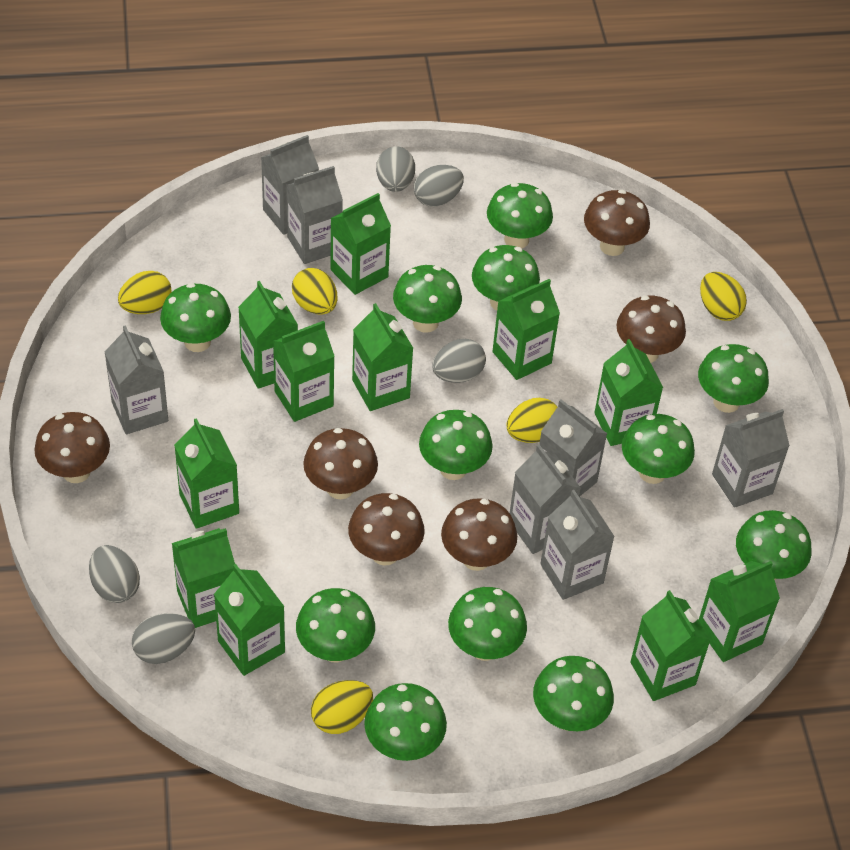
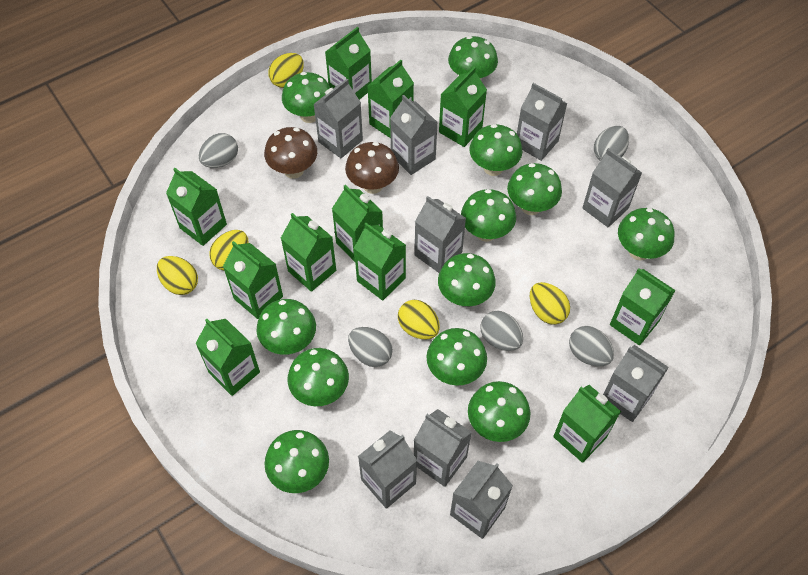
brown mushroom: [34,412,110,483] [303,428,378,499] [348,493,425,566] [441,498,517,571] [584,190,650,256] [617,296,686,363] = 6 -> [264,127,317,179] [345,142,399,194] = 2
grey carton: [104,325,168,434] [261,135,319,235] [286,166,343,264] [510,445,581,554] [539,400,607,497] [540,490,615,600] [712,409,790,508] = 7 -> [313,79,363,158] [358,431,417,509] [390,95,438,175] [414,409,472,487] [415,196,466,273] [450,461,513,539] [517,83,568,161] [582,148,642,227] [603,345,669,422] = 9

